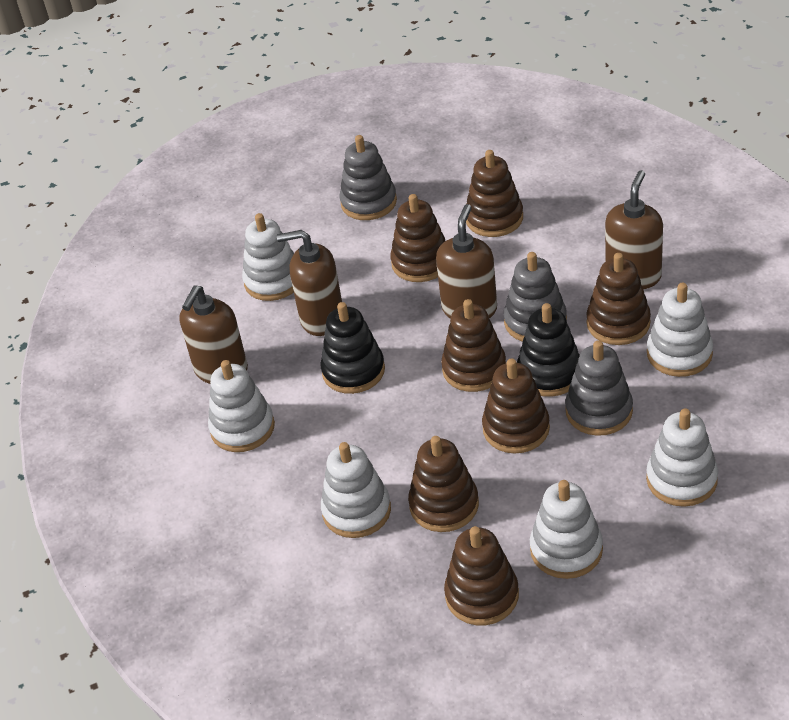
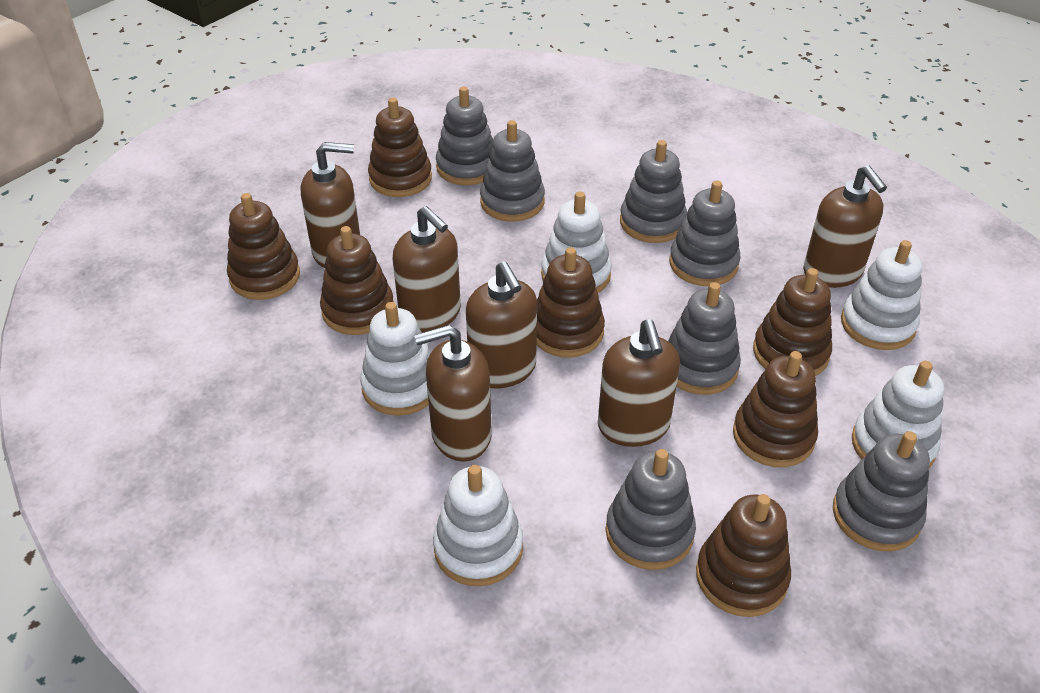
black stacking toy: [321,302,385,394] [517,303,580,397] = 2 -> none = 0
brown soap dispenser: [179,285,248,384] [277,230,342,336] [436,204,497,319] [605,170,663,289] = 4 -> [301,142,360,268] [393,206,461,333] [414,325,492,462] [466,262,537,388] [598,319,680,447] [803,165,887,288] = 6
grey stacking toy: [340,135,397,220] [504,252,567,342] [565,340,633,436] = 3 -> [436,87,493,185] [480,120,545,222] [606,449,696,570] [620,140,687,243] [668,282,741,395] [669,180,740,286] [833,431,930,551] = 7
white stacking toy: [208,360,275,452] [242,213,294,301] [321,442,391,538] [530,480,603,579] [646,409,718,507] [647,283,713,377] = 6 -> [360,302,431,416] [433,465,523,586] [541,192,612,293] [841,240,922,350] [852,361,944,469] = 5

